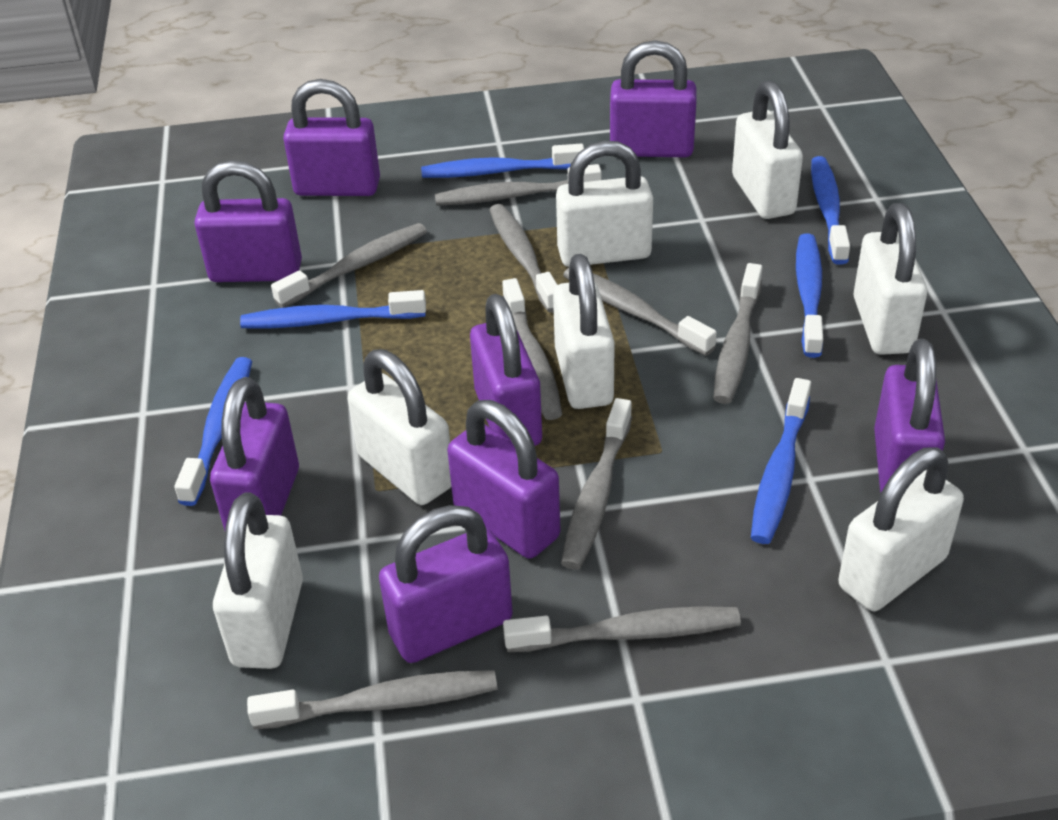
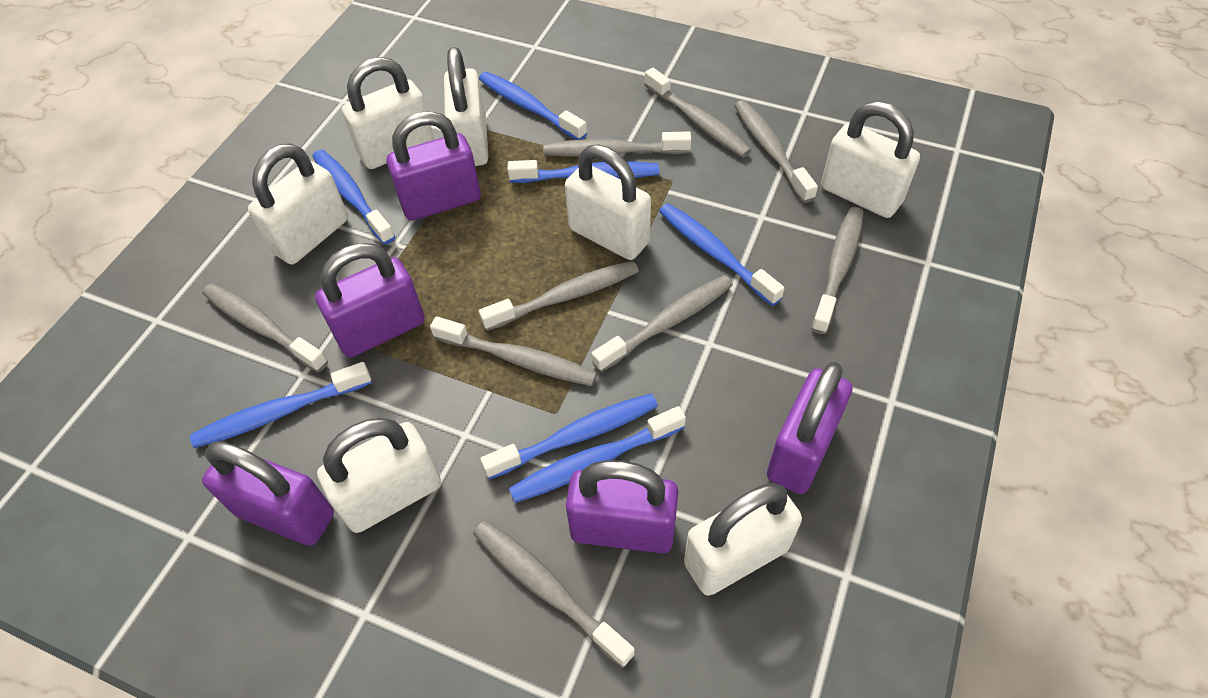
blue toothbrush: [174,357,252,506] [240,290,426,328] [421,144,584,178] [751,378,811,544] [796,233,823,358] [811,156,850,265] = 6 -> [190,362,372,448] [312,149,395,245] [479,72,587,140] [480,393,658,479] [507,160,659,183] [509,406,686,503] [659,203,784,306] = 7
purple padlock: [195,160,302,282] [210,377,299,530] [283,79,380,196] [379,505,513,663] [447,400,560,559] [470,294,542,446] [610,40,697,157] [874,339,945,493] = 8 -> [202,441,334,546] [315,243,425,358] [387,111,481,221] [566,460,678,553] [767,362,852,494] = 5

